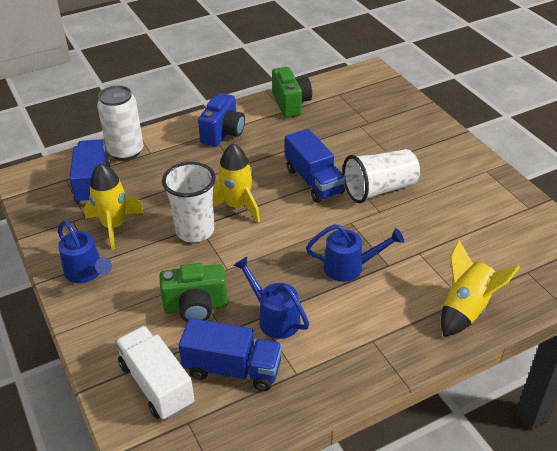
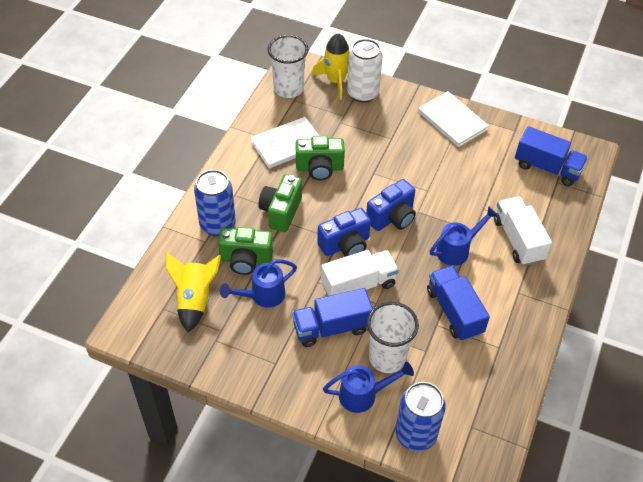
blue camera: [198,93,245,147] = 1 -> [317,208,371,257] [366,179,416,231] = 2
blue can: none = 0 -> [194,170,236,237] [395,382,446,451] = 2
green camera: [160,263,228,322] [272,67,312,118] = 2 -> [218,227,273,275] [258,174,302,232] [296,136,345,180] = 3
white book: none = 0 -> [250,117,319,168] [418,91,489,147] = 2
white truck: [115,326,195,420] = 1 -> [321,250,399,296] [494,196,552,266] = 2
yellow rocket: [84,163,144,250] [213,143,260,223] [441,240,520,337] = 3 -> [166,252,221,332] [312,33,349,100] = 2

